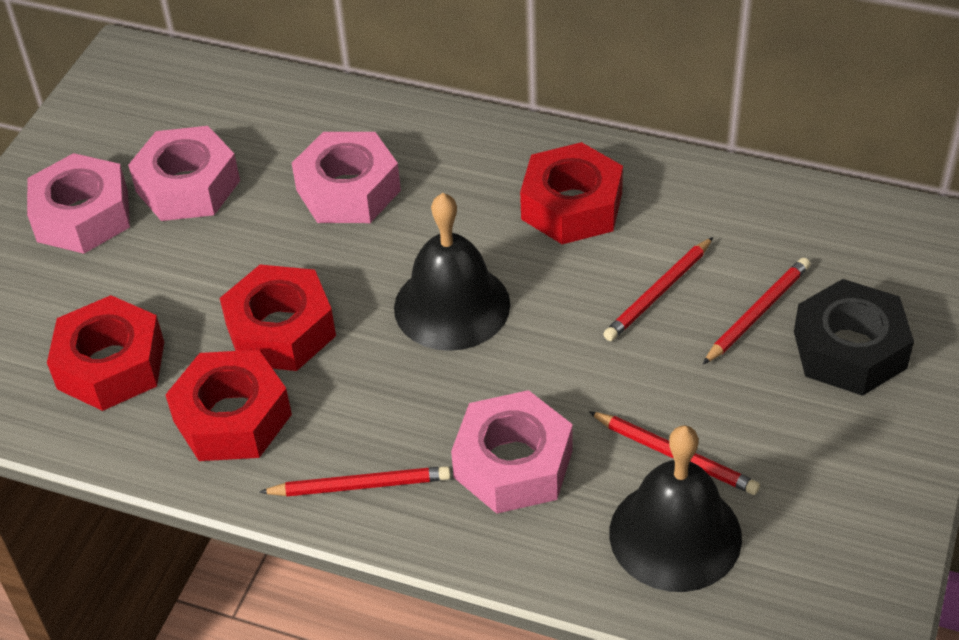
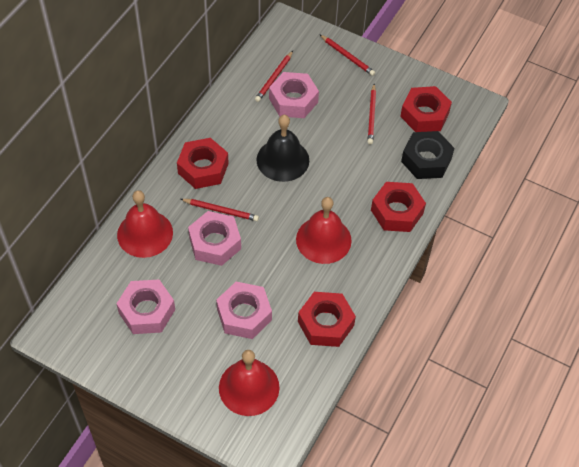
black bell: [394,193,510,351] [609,425,742,592] = 2 -> [256,115,309,182] = 1
red bell: none = 0 -> [117,190,173,258] [219,350,280,416] [296,197,352,264] = 3

